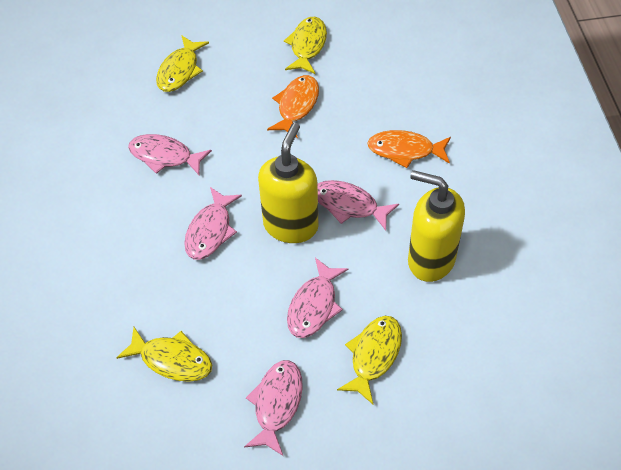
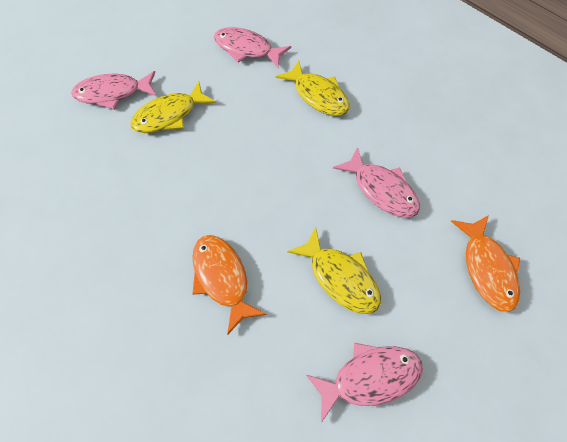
pink fish: [128,134,212,175] [184,187,242,260] [244,360,303,456] [287,258,348,338] [317,180,399,231] = 5 -> [71,71,156,109] [214,27,291,68] [306,343,423,423] [333,147,420,218] = 4
yellow fish: [116,327,212,382] [156,35,209,92] [284,17,327,74] [337,316,402,404] = 4 -> [130,81,216,133] [276,61,350,116] [287,227,381,314] = 3
yellow soap dispenser: [258,123,319,243] [408,170,465,282] = 2 -> none = 0

